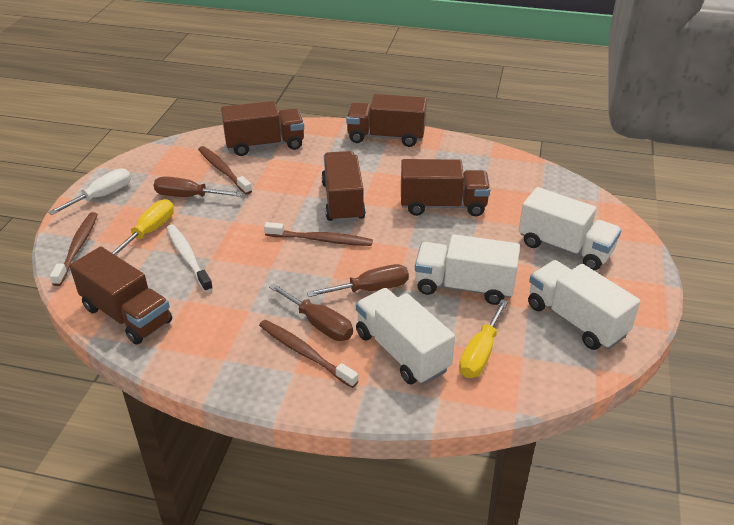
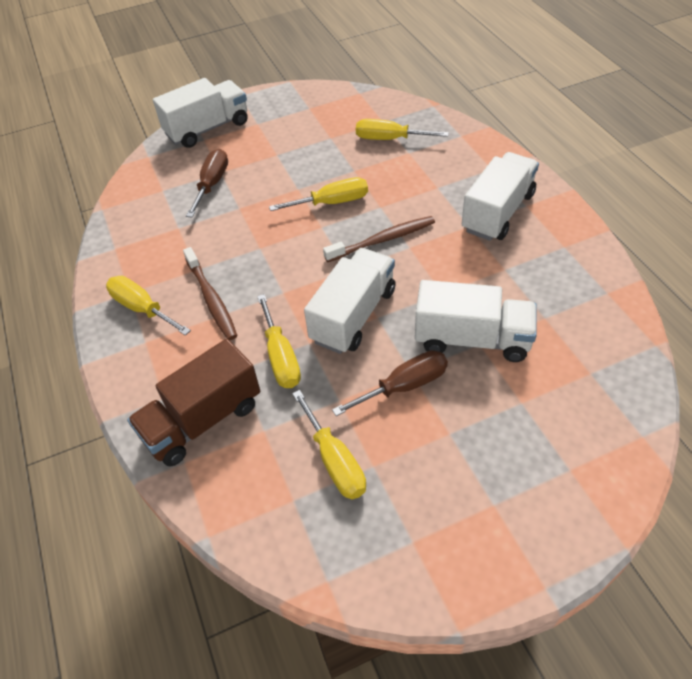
brown screwdriver: [154,176,242,197] [269,283,353,341] [307,264,409,297] = 3 -> [186,149,228,217] [332,350,448,416] = 2
brown toothbrush: [50,212,98,286] [198,146,252,195] [259,320,358,388] [264,222,373,246] = 4 -> [183,247,238,340] [323,216,435,262] = 2
brown truck: [69,247,172,345] [221,101,304,156] [321,151,366,223] [346,94,427,147] [401,159,490,216] = 5 -> [127,339,260,466] = 1
white screwdriver: [48,168,131,215] = 1 -> none = 0
white toothbrush: [166,225,213,292] = 1 -> none = 0
yellow screwdriver: [111,199,174,255] [459,299,508,378] = 2 -> [106,276,191,336] [257,294,301,388] [269,177,368,211] [292,390,366,499] [356,119,449,140] = 5

